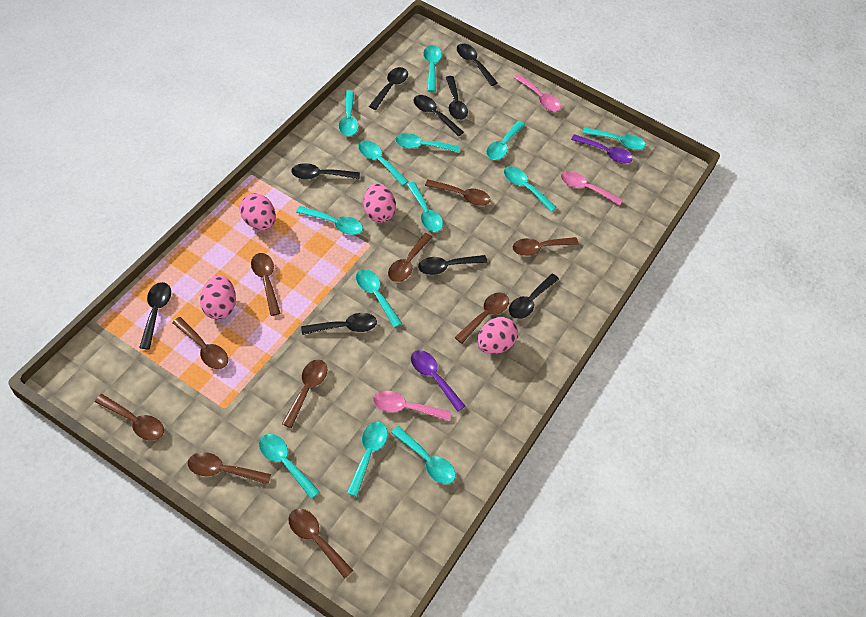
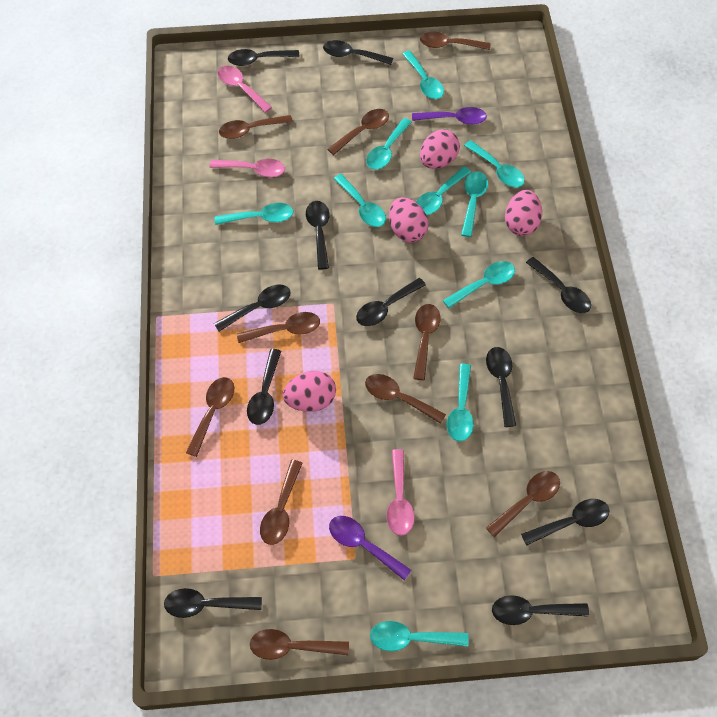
black spoon: [139,282,171,349] [291,163,360,179] [301,313,377,335] [369,67,408,110] [413,95,464,137] [418,255,487,275] [446,76,468,120] [457,43,497,86] [509,273,559,319] = 9 -> [164,588,262,618] [214,284,291,332] [228,49,300,66] [247,349,281,425] [306,201,329,269] [323,40,393,65] [356,278,426,326] [486,347,516,427] [492,595,589,625] [521,499,610,546] [526,257,591,313] = 11
turquoise spoon: [259,434,320,499] [296,206,363,235] [339,90,358,136] [347,422,388,497] [356,269,402,328] [358,140,409,186] [391,426,456,485] [395,133,460,153] [406,182,443,232] [423,45,442,92] [486,121,525,160] [504,166,557,212] [583,127,646,150] = 13 -> [215,203,293,225] [333,174,386,227] [366,118,412,170] [370,621,469,651] [402,51,444,99] [416,167,471,215] [443,261,515,308] [447,364,474,441] [461,171,488,237] [464,140,525,188] = 10

